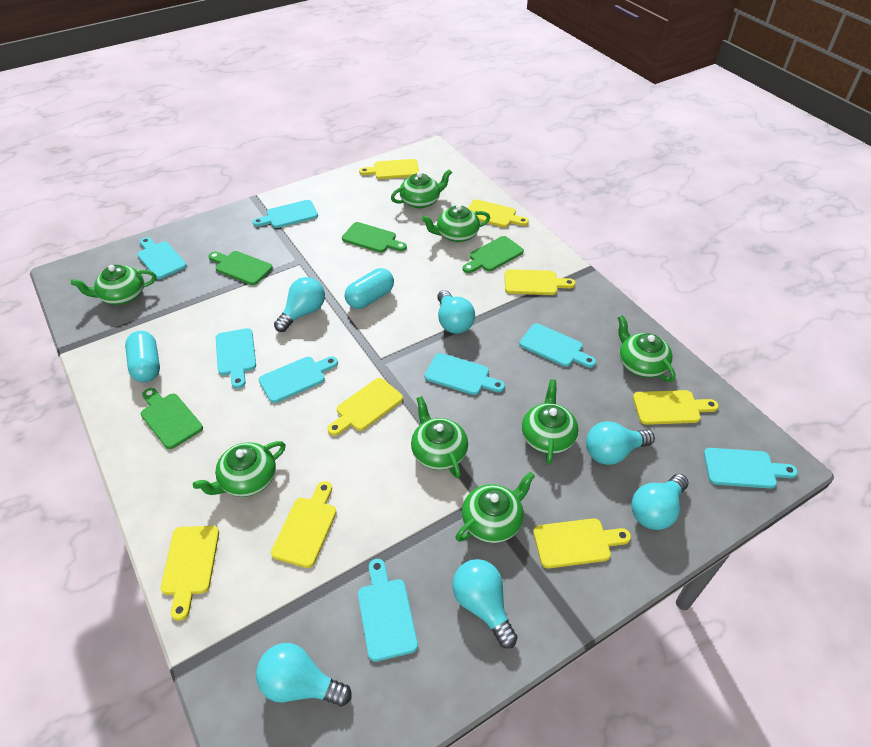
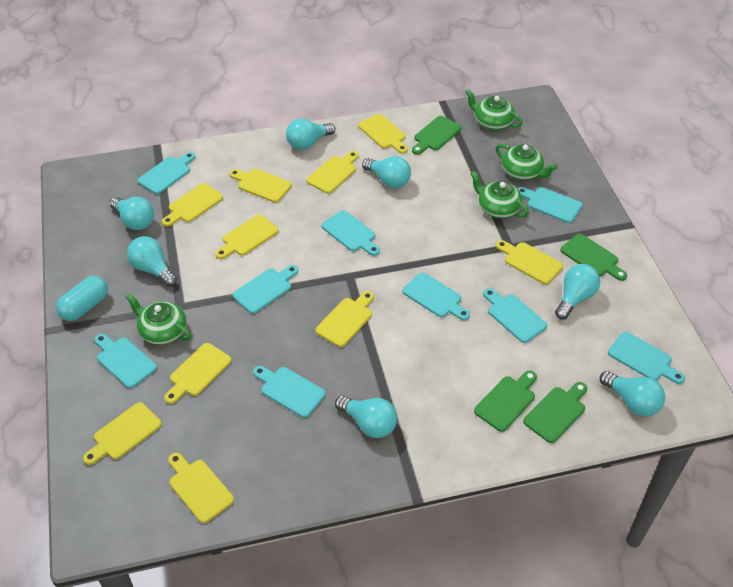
green teapot: [71,265,156,305] [193,441,286,497] [391,169,452,208] [411,396,468,478] [422,204,490,242] [455,472,535,543] [522,379,578,465] [618,315,676,382] = 8 -> [126,294,191,345] [466,89,523,130] [470,171,529,218] [495,144,557,180] = 4
turquoise capsule: [125,331,160,382] [345,268,394,309] = 2 -> [56,276,108,321] = 1
turquoise cutting board: [137,237,187,279] [216,328,256,389] [253,200,318,228] [259,356,338,403] [358,559,418,662] [425,353,505,395] [519,324,596,368] [704,448,798,489] = 8 -> [94,334,157,388] [138,152,195,194] [233,265,298,314] [253,366,326,418] [321,210,380,256] [402,272,470,321] [483,288,547,343] [517,187,583,223] [608,332,685,384] = 9
turquoise light bulb: [256,643,352,706] [274,277,325,332] [437,290,475,334] [452,559,517,649] [586,421,655,465] [631,474,688,530] = 6 -> [109,197,154,230] [127,236,177,287] [286,119,335,150] [335,395,397,438] [362,156,411,188] [555,264,600,320] [600,371,665,417] = 7
yellow cutting board: [161,526,219,621] [271,481,336,568] [327,378,403,436] [359,159,419,179] [468,199,529,228] [505,269,576,295] [533,518,631,568] [633,390,719,425] = 8 -> [83,402,162,465] [162,183,223,227] [164,343,231,404] [168,453,234,523] [215,214,279,259] [229,169,292,203] [307,151,359,194] [316,291,374,347] [358,114,408,154] [496,240,563,284] = 10

